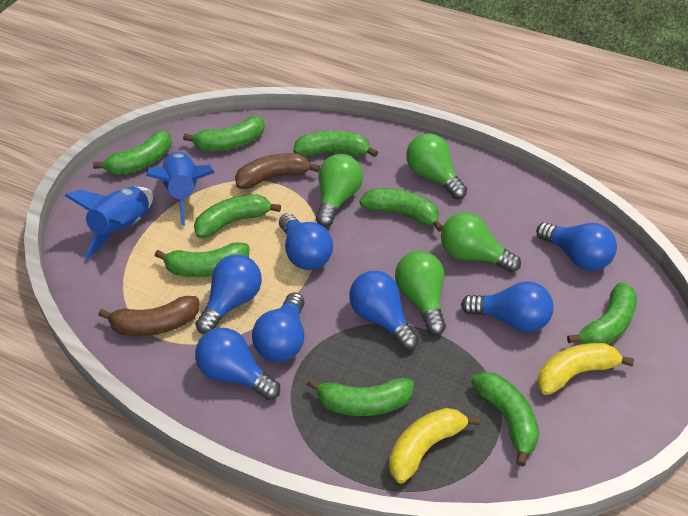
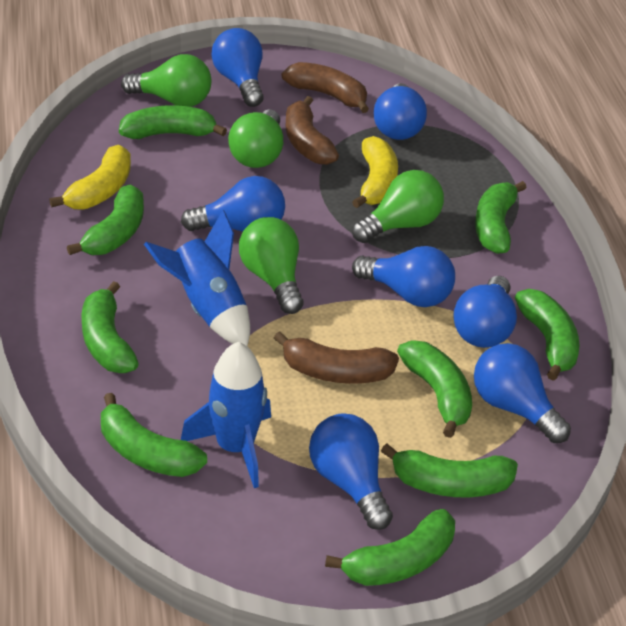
brown banana: [98,296,199,336] [235,153,320,189] = 2 -> [274,331,399,384] [281,62,369,113] [286,96,339,165] = 3

